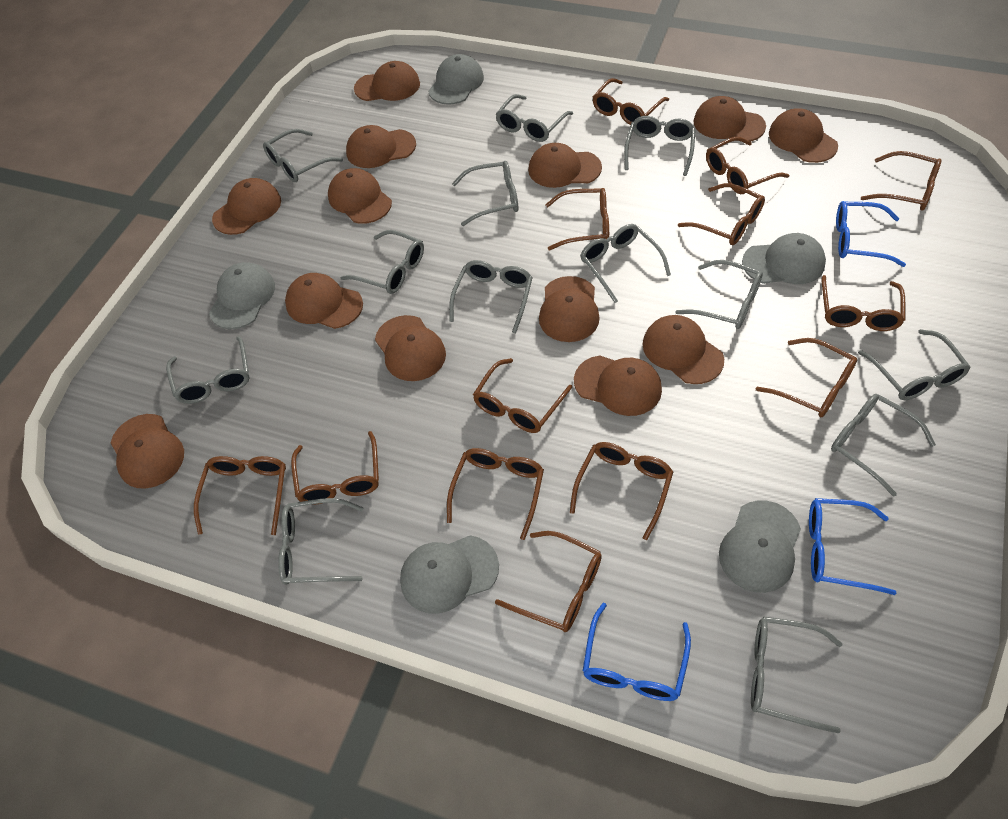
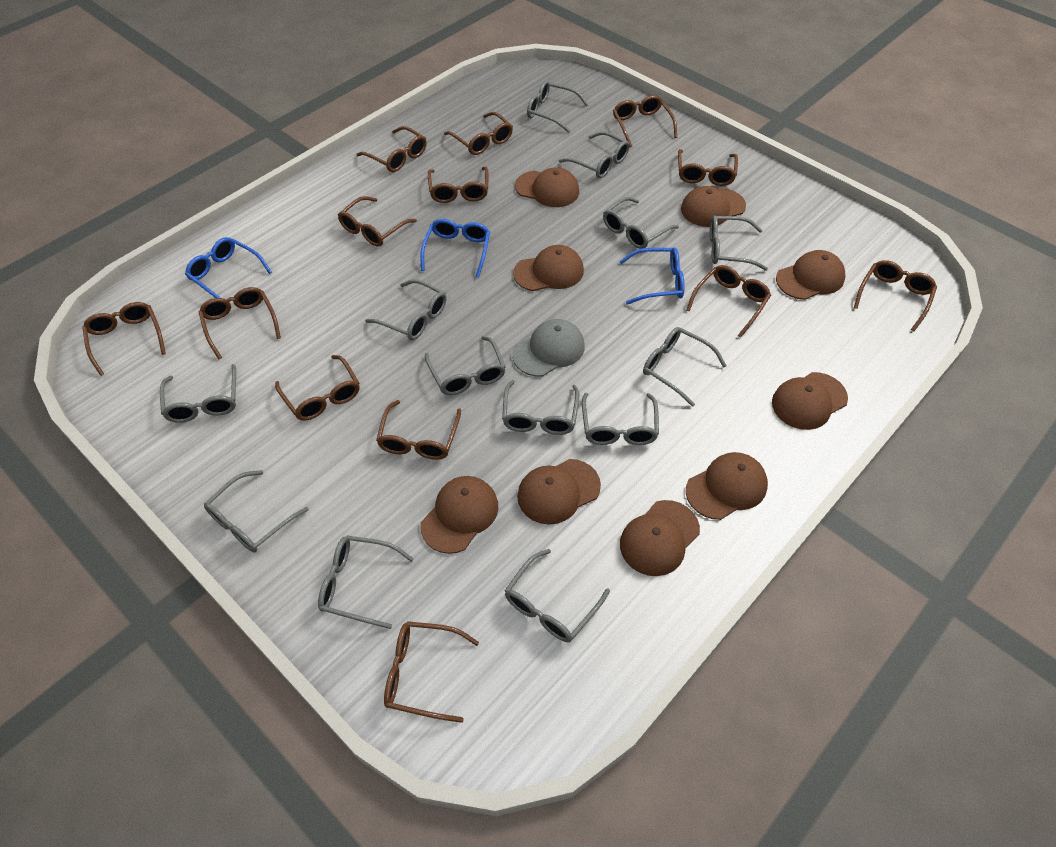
brown cap: [111,414,184,489] [212,178,281,235] [285,273,363,329] [328,168,392,224] [346,125,416,168] [354,61,420,101] [375,315,446,381] [528,143,602,188] [539,276,600,342] [574,356,662,416] [642,315,724,384] [693,96,766,142] [769,108,838,163] = 13 -> [420,476,499,554] [513,245,584,291] [515,167,579,207] [517,459,601,524] [620,500,700,576] [681,186,746,227] [686,452,768,520] [772,372,848,430] [776,250,845,300] = 9
grey cap: [209,262,275,329] [400,535,499,614] [428,54,484,105] [719,500,801,593] [742,233,826,284] = 5 -> [512,319,585,376] = 1

